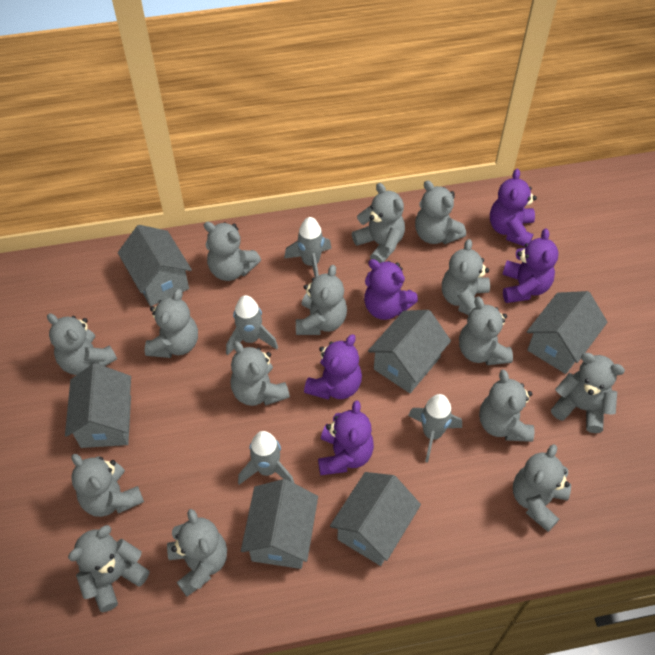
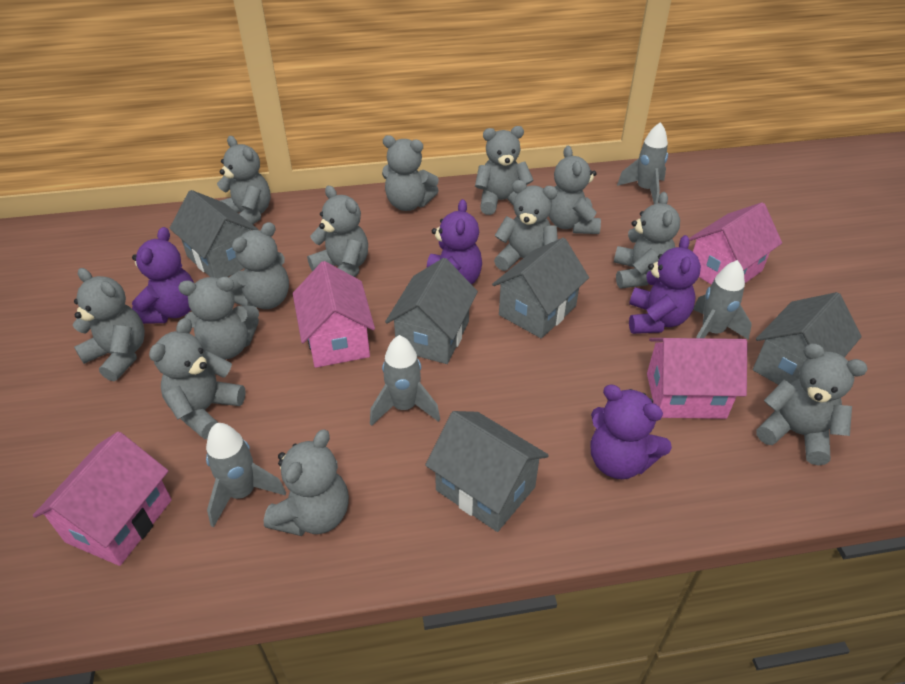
grey house: [65,363,131,448] [118,225,192,306] [241,479,318,569] [330,472,421,566] [368,310,451,393] [527,291,607,374] = 6 -> [169,190,259,279] [385,258,478,364] [425,411,549,532] [492,238,589,338] [753,292,861,385] = 5
grey teddy bear: [47,314,117,375] [68,525,150,612] [71,454,144,517] [145,289,198,358] [167,509,227,596] [204,222,261,281] [230,341,290,406] [296,265,347,335] [352,183,405,263] [415,180,466,244] [442,239,490,315] [459,297,513,365] [479,370,534,442] [513,444,571,532] [551,353,625,433] = 15 -> [73,268,145,381] [149,318,246,439] [178,277,259,360] [217,136,271,225] [229,222,289,309] [264,429,349,536] [307,186,368,277] [382,135,439,211] [475,126,534,215] [494,180,558,271] [549,146,601,234] [614,192,680,288] [756,343,868,465] = 13
pink house: none = 0 -> [33,431,172,566] [293,261,375,368] [647,338,747,419] [689,202,782,285] = 4
purple teddy bear: [304,334,362,400] [318,400,374,475] [364,259,418,320] [490,169,537,247] [502,228,559,303] = 5 -> [132,227,194,324] [427,199,482,284] [591,384,672,479] [629,235,701,334] = 4

